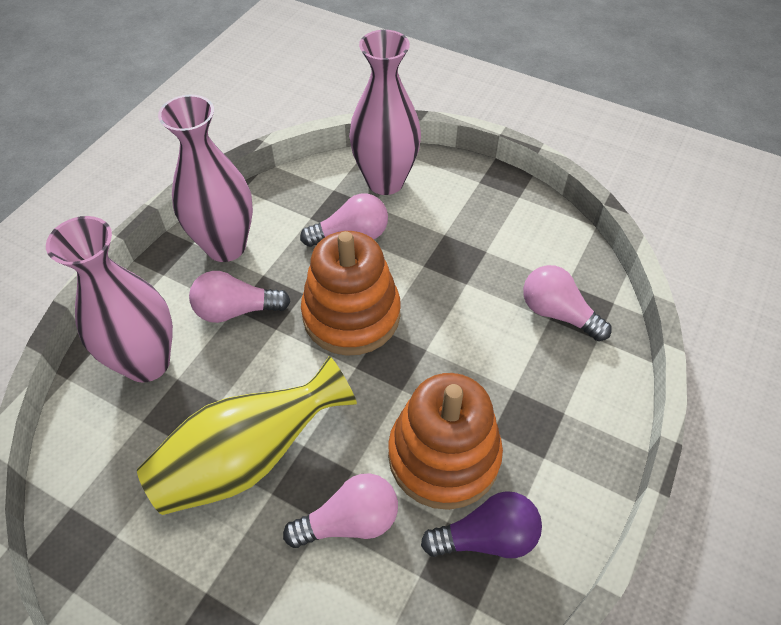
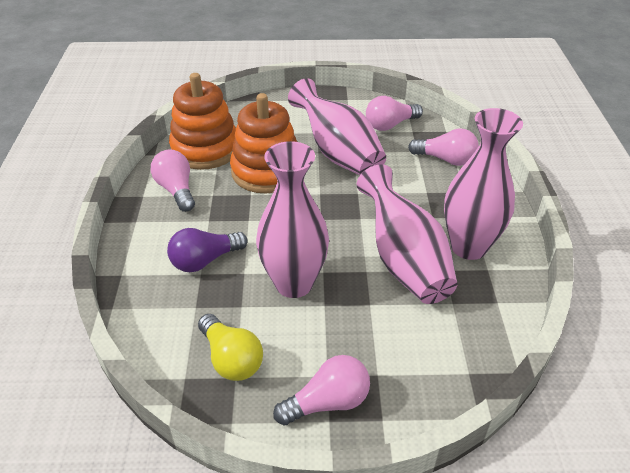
pink vase: [46,216,173,382] [158,95,253,262] [349,30,421,195] = 3 -> [256,141,329,298] [288,78,386,175] [357,164,457,304] [444,108,523,260] = 4
yellow light bulb: none = 0 -> [198,314,263,381] = 1
yellow vase: [137,356,357,515] = 1 -> none = 0

